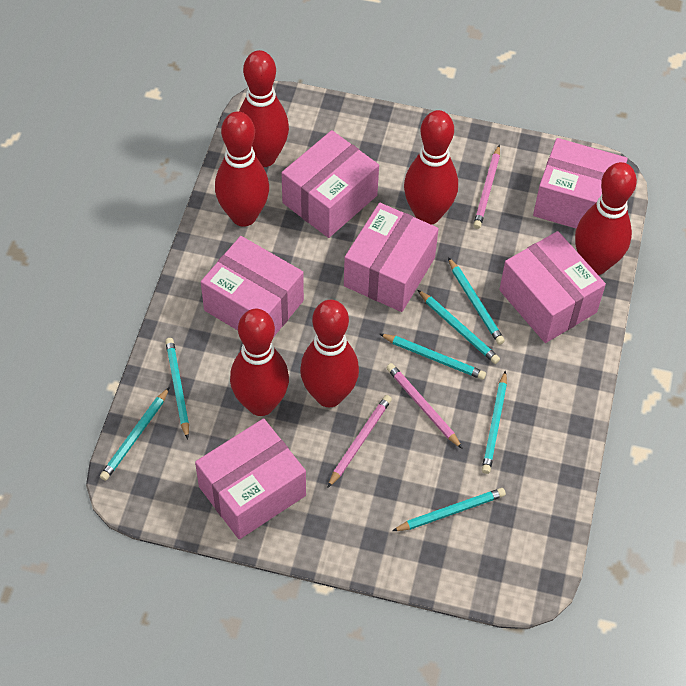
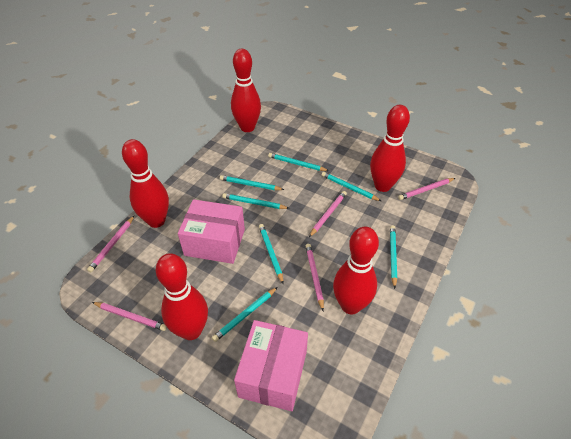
pink box: [195,418,306,539] [201,236,304,336] [282,130,379,238] [344,203,439,312] [499,231,606,343] [533,138,628,229] = 6 -> [178,199,245,264] [234,320,308,411] = 2
pink pencil: [327,395,392,488] [386,363,463,449] [473,144,500,229] = 3 -> [87,216,134,272] [92,302,167,331] [306,244,324,311] [309,191,347,237] [398,178,455,200] = 5
red bowling pin: [215,111,269,227] [230,309,289,416] [239,50,289,167] [300,300,359,407] [404,110,458,225] [575,162,637,275] = 6 -> [122,139,169,228] [156,253,208,340] [231,49,261,132] [333,227,379,314] [370,105,410,192] = 5

